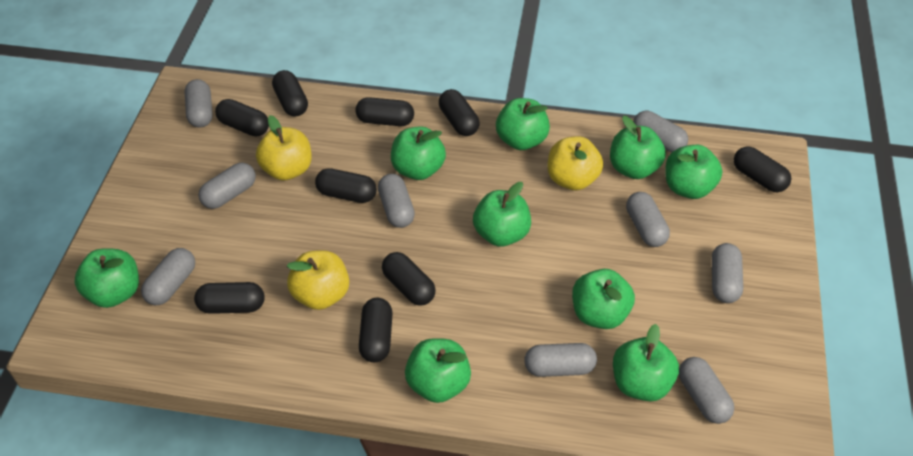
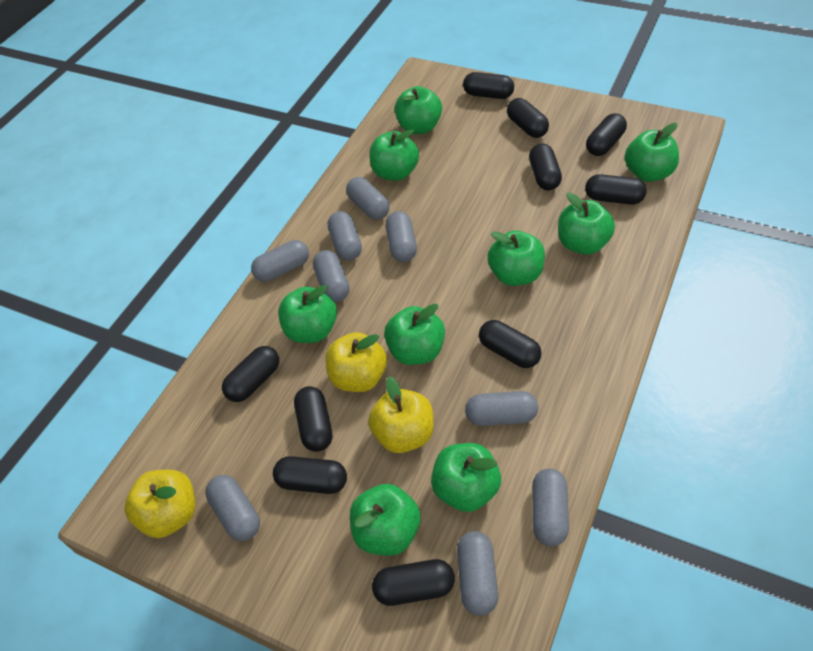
black capsule: [194,282,265,314] [215,99,269,136] [272,70,308,117] [315,168,377,203] [356,97,414,126] [359,298,393,362] [382,252,436,306] [439,89,480,136] [734,146,791,192] = 9 -> [222,346,279,402] [273,456,347,494] [294,386,332,452] [372,559,455,606] [463,72,514,99] [479,320,542,368] [507,98,549,138] [529,143,562,190] [585,174,647,205] [586,113,627,156] = 10

